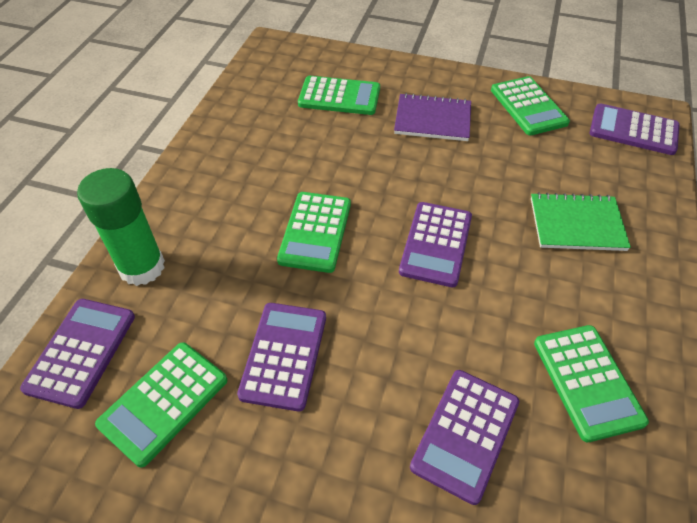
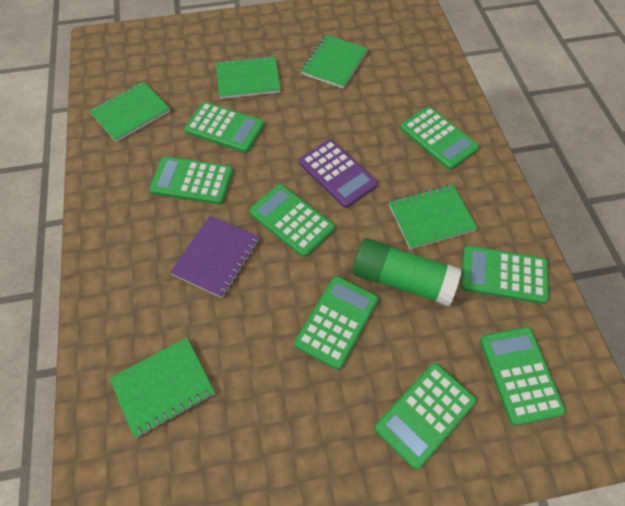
green calculator: [95,342,227,467] [277,192,351,273] [298,76,380,115] [491,76,570,136] [534,325,649,442] = 5 -> [149,156,233,205] [184,102,264,153] [249,184,335,257] [294,276,378,370] [375,363,476,470] [400,107,479,170] [461,246,549,304] [480,327,566,426] = 8
green notebook: [531,192,631,251] = 1 -> [89,82,170,142] [109,338,215,438] [216,56,281,99] [301,35,368,89] [389,185,478,250] = 5
purple calculator: [20,299,135,409] [237,303,326,411] [399,202,472,287] [410,370,519,505] [590,103,680,155] = 5 -> [299,139,378,208] = 1

